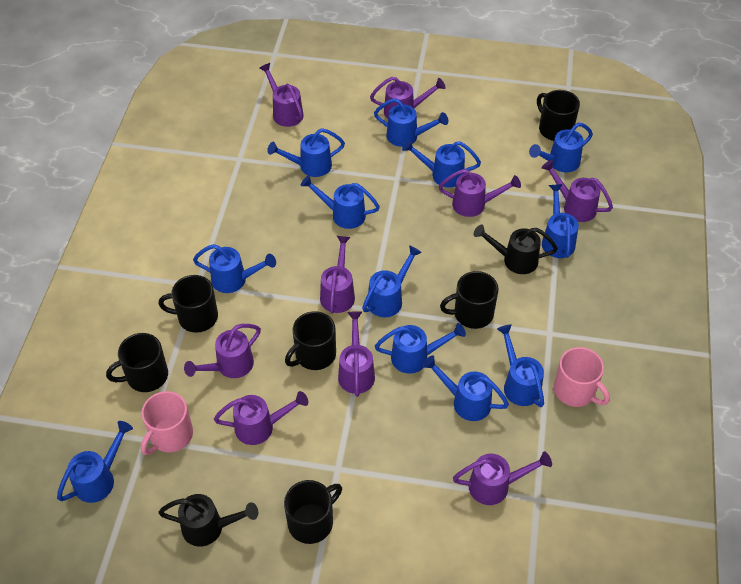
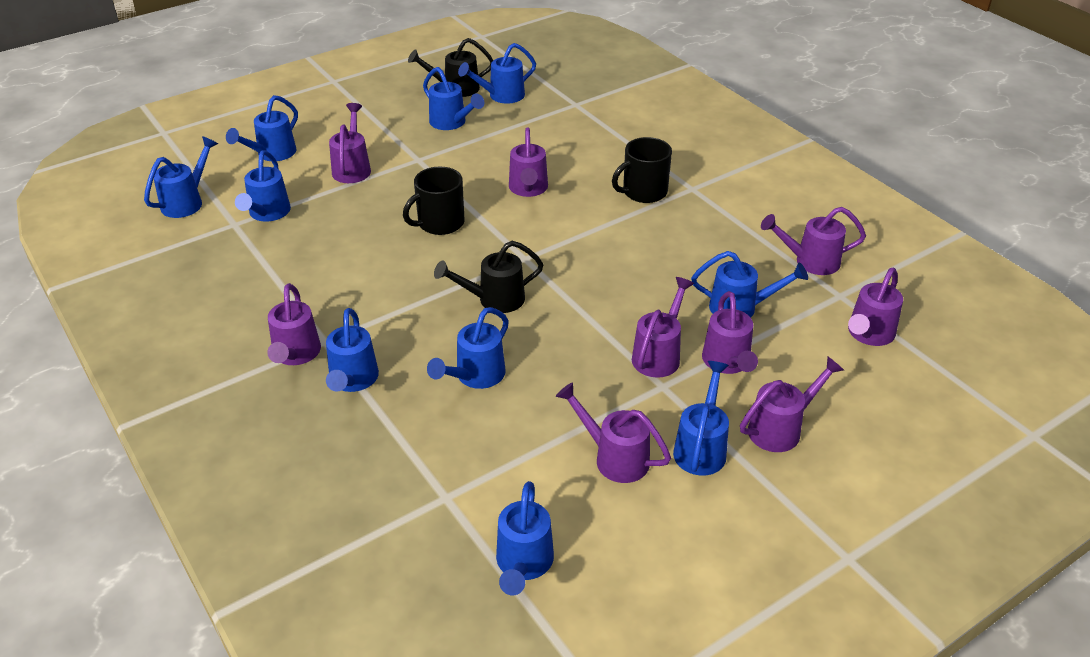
black mug: [106,333,168,392] [158,275,218,333] [284,480,342,544] [285,311,336,370] [440,271,499,329] [537,90,580,141] = 6 -> [403,167,465,235] [612,137,672,203] = 2
blue watering can: [57,421,133,503] [193,244,276,293] [267,128,345,177] [301,175,380,229] [362,245,422,317] [374,98,448,147] [375,323,466,373] [402,139,481,188] [422,355,509,421] [497,324,544,407] [529,123,593,172] [542,184,579,258] = 12 -> [144,136,218,218] [226,95,298,161] [235,150,291,222] [326,308,379,392] [423,67,484,130] [427,307,509,389] [458,43,536,104] [496,481,554,595] [673,361,729,476] [691,251,808,318] = 10
pink mug: [141,391,193,455] [554,347,610,407] = 2 -> none = 0

